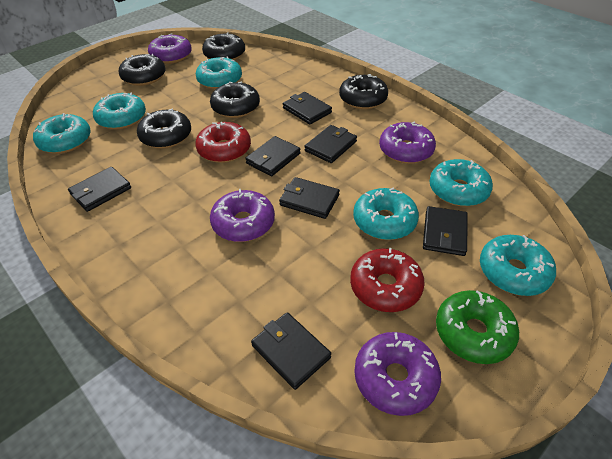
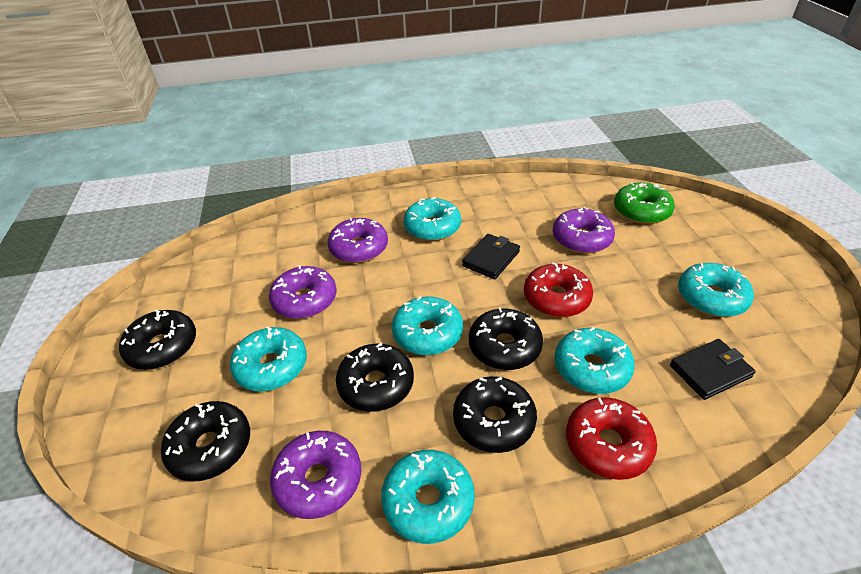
black wallet: [68,167,131,212] [245,136,301,176] [251,312,331,390] [279,177,340,219] [283,92,332,124] [305,125,357,163] [423,206,467,256] = 7 -> [462,234,520,279] [670,339,756,400] = 2

